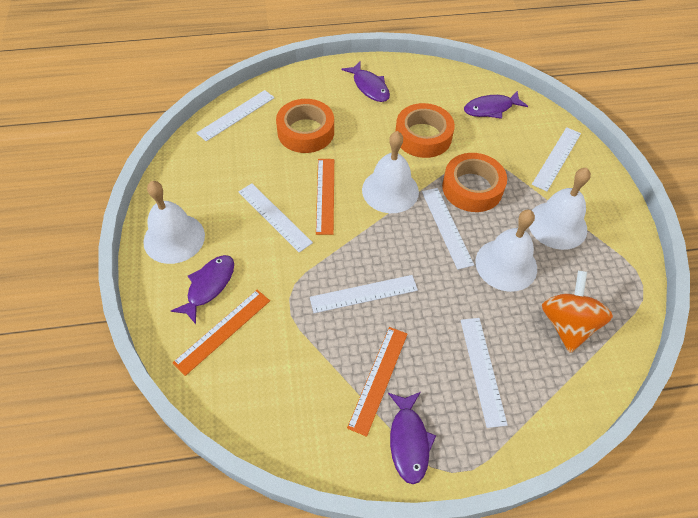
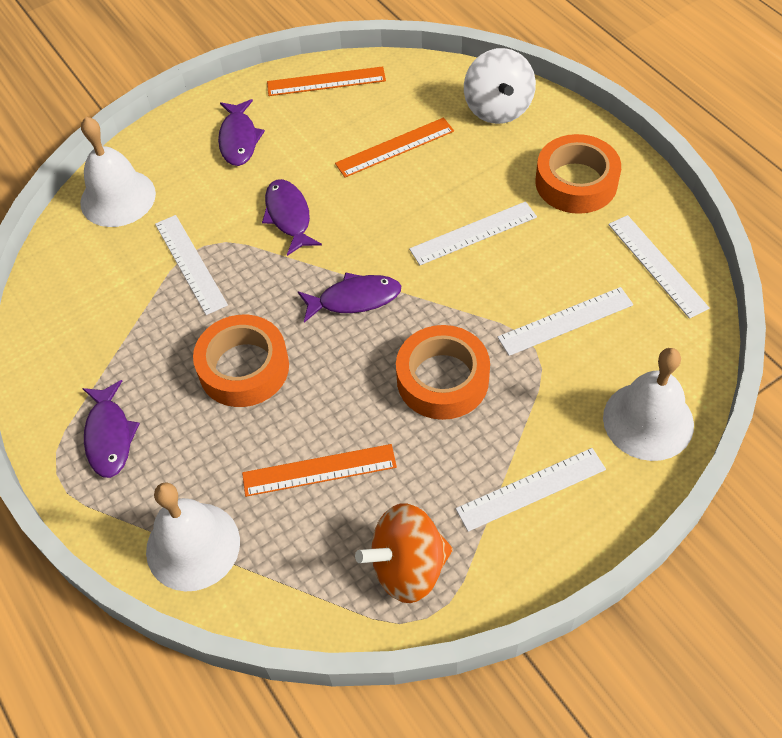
white bell: [143,181,205,264] [362,131,419,213] [475,210,537,292] [529,168,591,250] = 4 -> [80,117,156,227] [146,482,240,592] [603,348,694,461] = 3
white ruler: [197,90,275,141] [239,183,313,252] [310,275,418,313] [422,188,474,270] [461,318,508,428] [532,127,581,191] = 6 -> [155,215,228,315] [409,201,537,265] [456,448,606,532] [497,287,633,356] [608,215,710,319] = 5
white spinning top: none = 0 -> [464,48,536,124] = 1

